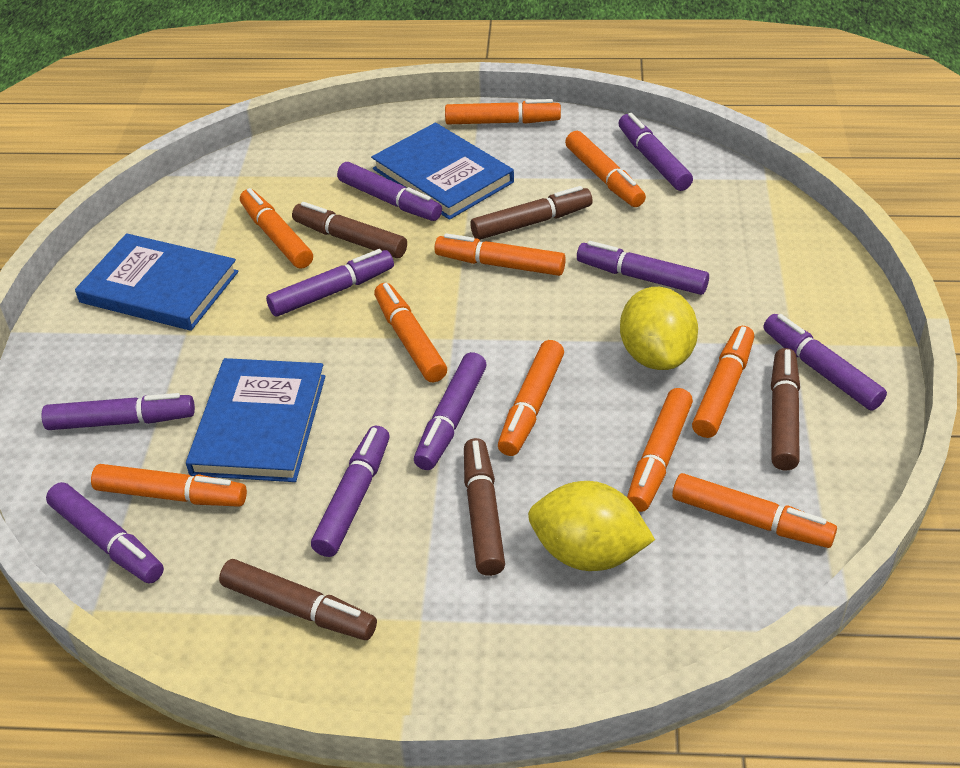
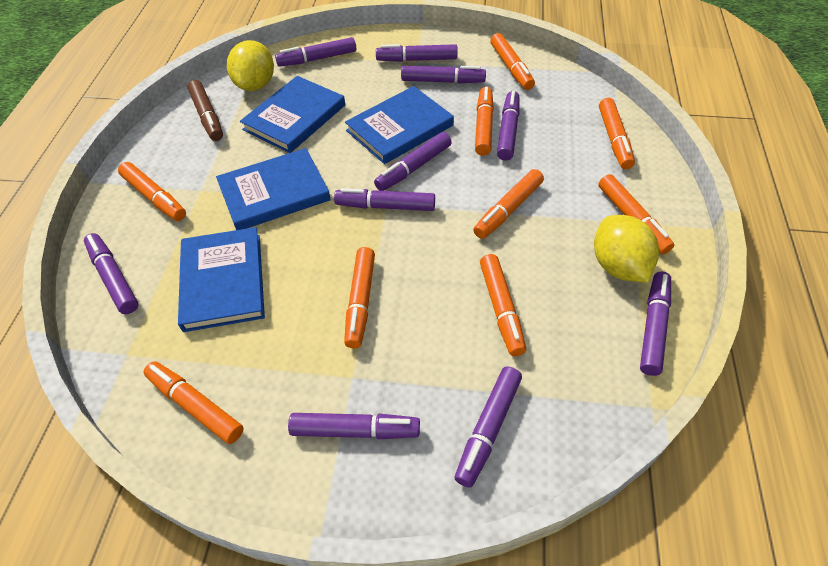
blue book: [75,233,238,331] [186,358,325,482] [371,123,514,220] = 3 -> [178,227,265,332] [216,148,331,230] [240,76,345,153] [345,86,454,164] = 4
brown marker: [219,559,377,640] [292,202,407,258] [464,438,505,576] [470,186,593,240] [771,348,800,470] = 5 -> [187,80,223,141] = 1
orange marker: [91,464,247,507] [240,188,313,269] [374,283,447,382] [435,233,566,276] [445,99,561,124] [498,340,564,456] [565,131,646,207] [627,388,693,512] [672,473,837,548] [692,326,754,438] = 10 -> [118,162,186,221] [144,361,243,444] [344,247,375,349] [473,169,544,239] [475,87,494,156] [480,254,526,356] [490,33,535,90] [598,174,674,254] [599,98,635,169] = 9
purple marker: [42,393,195,430] [46,482,164,584] [266,249,394,316] [311,426,390,557] [337,162,442,221] [414,352,487,470] [577,241,709,295] [619,113,693,191] [763,314,887,410] = 9 -> [84,233,138,314] [275,37,356,67] [288,413,420,439] [334,188,435,211] [374,132,452,191] [376,44,458,62] [401,66,486,83] [455,366,522,488] [497,91,519,160] [640,271,671,376] = 10

